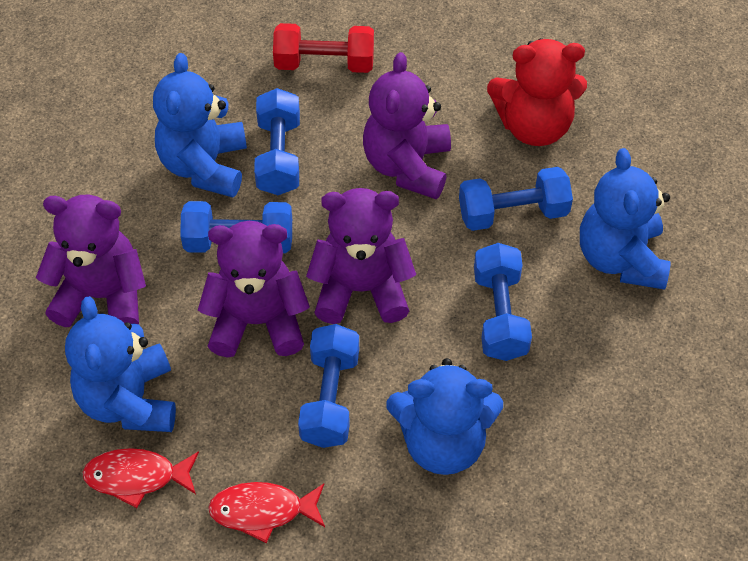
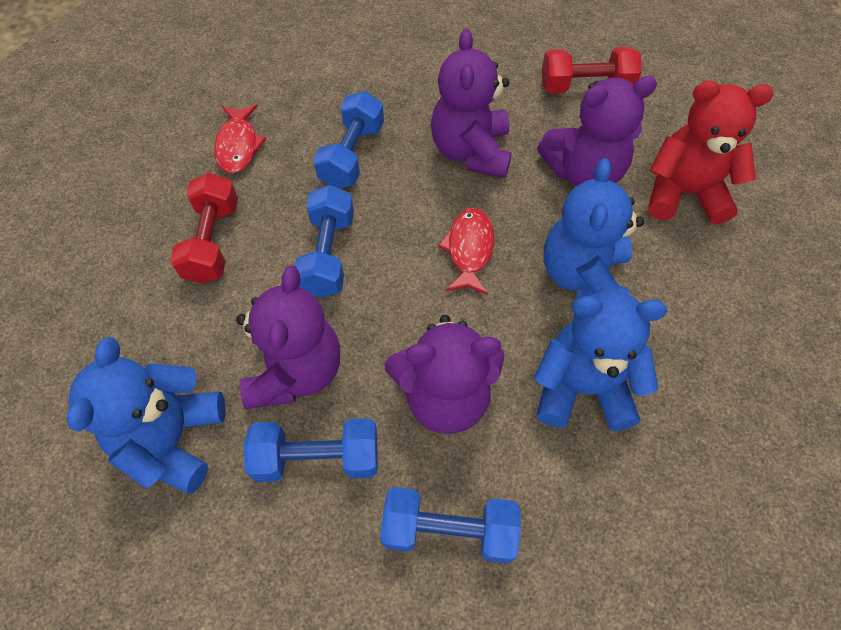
blue dumbbell: [180,201,292,253] [254,88,300,195] [298,324,359,448] [459,167,573,231] [474,243,532,361] = 5 -> [244,418,378,482] [295,185,354,297] [313,91,384,188] [380,487,521,564] = 4
blue teddy bear: [65,296,176,432] [153,53,247,197] [386,358,503,475] [580,148,671,290] = 4 -> [67,337,226,494] [534,290,667,431] [543,158,644,300] = 3
red dumbbell: [273,23,374,73] = 1 -> [170,173,238,284] [542,47,642,94] = 2

